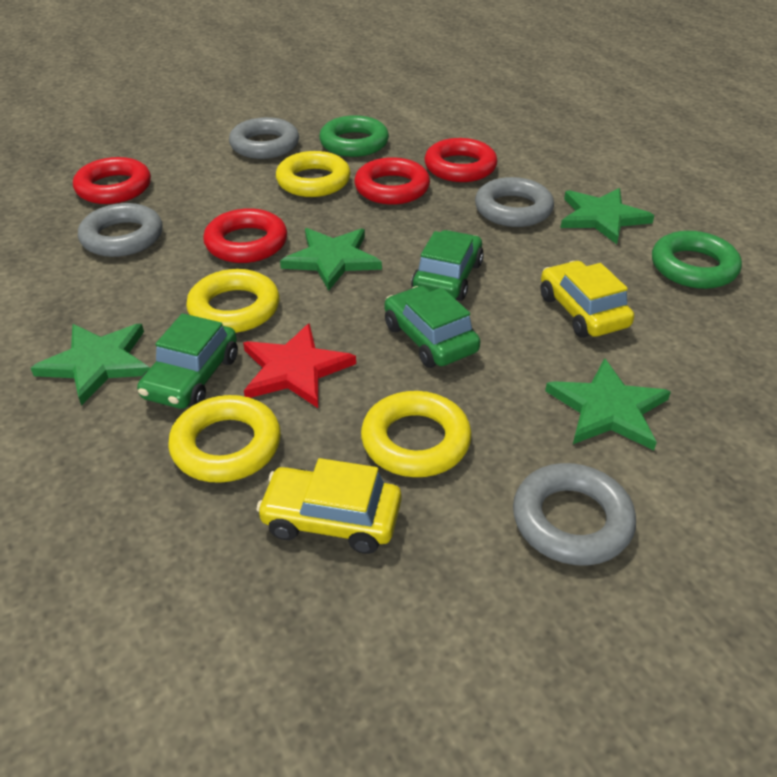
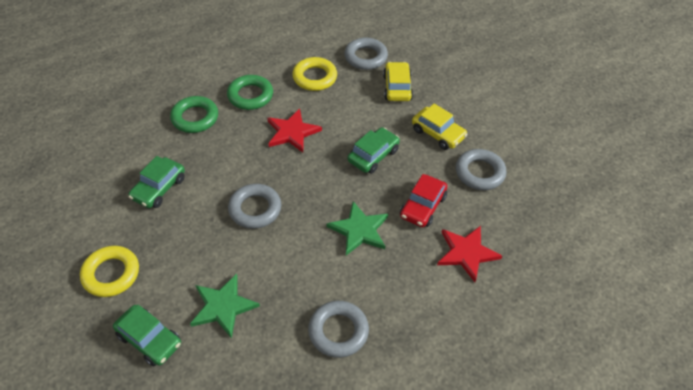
green star: [31,324,150,406] [280,228,382,291] [545,358,671,450] [561,188,654,244] = 4 -> [190,274,260,339] [327,201,388,255] = 2
red car: none = 0 -> [400,174,447,227] = 1
red ring: [73,157,151,204] [203,208,287,263] [354,157,430,205] [424,138,497,182] = 4 -> none = 0
red star: [243,323,356,408] = 1 -> [267,108,322,153] [437,226,502,282] = 2
yellow ring: [168,395,281,483] [186,269,279,333] [276,151,351,197] [361,391,472,477] = 4 -> [80,246,139,297] [292,57,337,91] = 2

